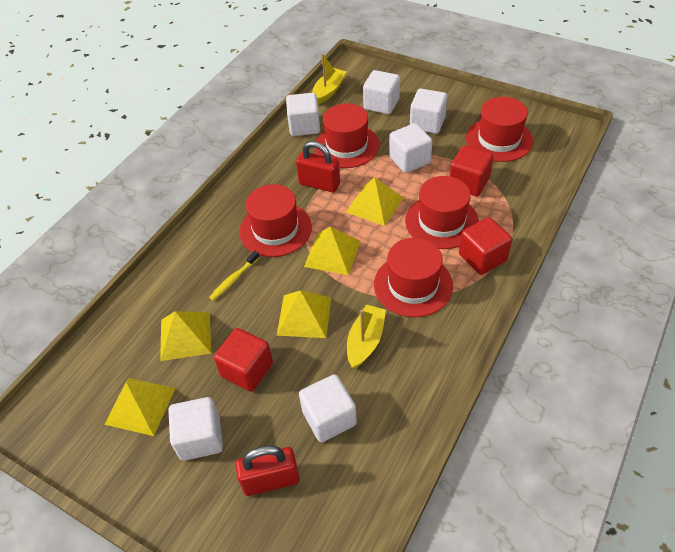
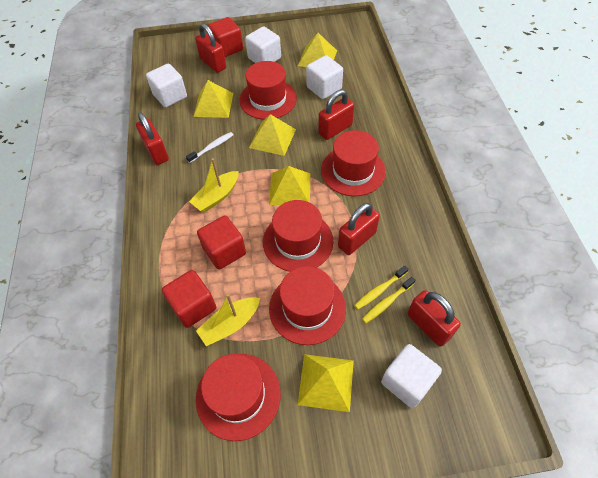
red padlock: [235,446,300,496] [296,141,340,193] = 2 -> [136,112,169,165] [195,24,226,73] [318,90,354,140] [338,203,380,255] [407,290,461,347] = 5
white cube: [168,397,223,461] [286,93,320,136] [299,374,357,442] [363,70,400,114] [389,123,432,173] [410,89,447,134] = 6 -> [146,64,187,107] [245,26,281,63] [306,55,343,99] [381,344,442,408] = 4
white toothbrush: none = 0 -> [186,132,233,163] = 1
yellow toothbrush: [209,251,260,301] = 1 -> [354,266,408,310] [362,277,415,323] = 2

